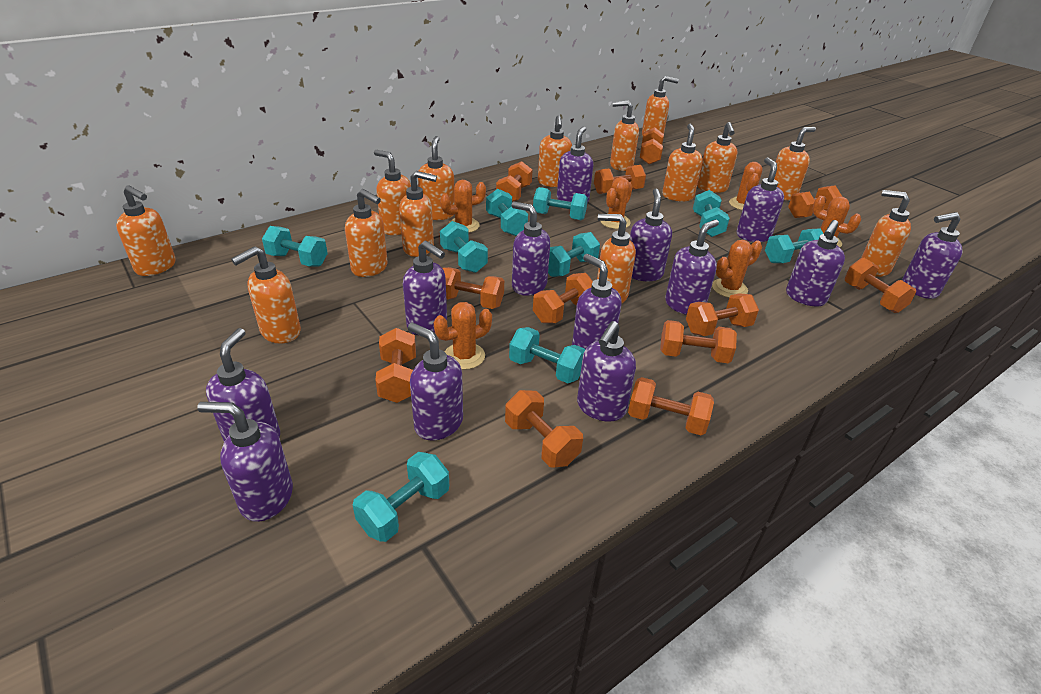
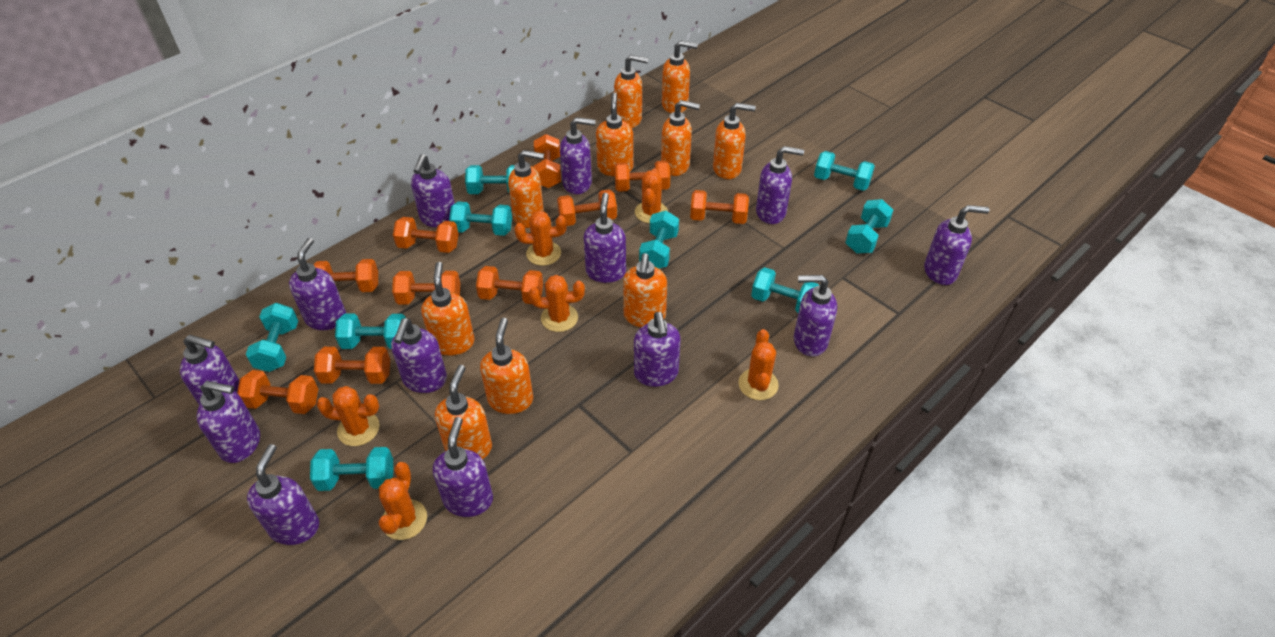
orange dumbbell: [375,328,416,403] [442,267,504,309] [496,161,532,202] [505,390,583,467] [533,273,593,323] [594,165,646,194] [628,377,714,435] [640,127,664,164] [660,320,737,363] [686,293,759,336] [788,185,842,218] [845,258,916,313] = 12 -> [237,370,318,414] [313,259,378,292] [314,347,390,384] [392,271,460,305] [393,217,459,253] [476,266,543,304] [534,134,561,188] [557,189,617,226] [614,161,670,192] [690,190,749,224] = 10
orange soap dispenser: [116,185,176,276] [231,246,301,344] [345,189,388,277] [374,150,411,235] [399,171,437,257] [418,136,455,220] [538,115,572,187] [597,214,636,303] [610,101,639,171] [642,76,679,136] [662,124,703,202] [697,122,738,193] [774,127,816,201] [861,190,911,277] = 14 -> [421,262,474,356] [435,365,492,459] [480,318,533,414] [508,150,544,228] [596,92,633,176] [614,55,649,128] [623,253,667,327] [661,100,700,176] [662,40,698,113] [713,103,756,179] = 10

